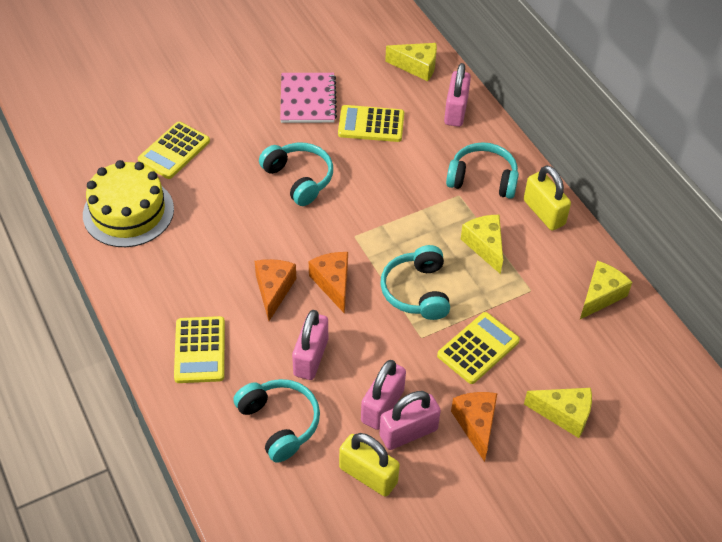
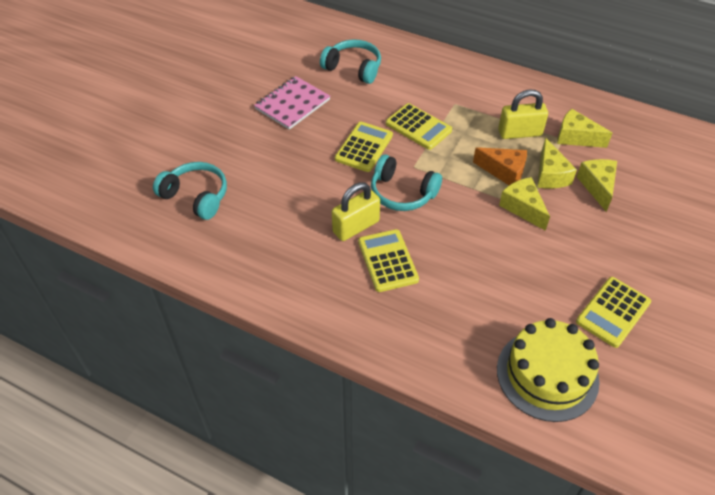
orange cheese: [255,259,296,321] [309,252,348,314] [451,392,497,462] = 3 -> [473,147,527,185] = 1
pink padlock: [292,310,328,380] [361,360,406,430] [379,391,441,450] [444,63,471,127] = 4 -> none = 0
turquoise headphones: [233,379,320,463] [259,143,333,206] [380,245,450,320] [446,142,519,199] = 4 -> [153,162,227,220] [320,39,381,84] [371,154,442,211] = 3

